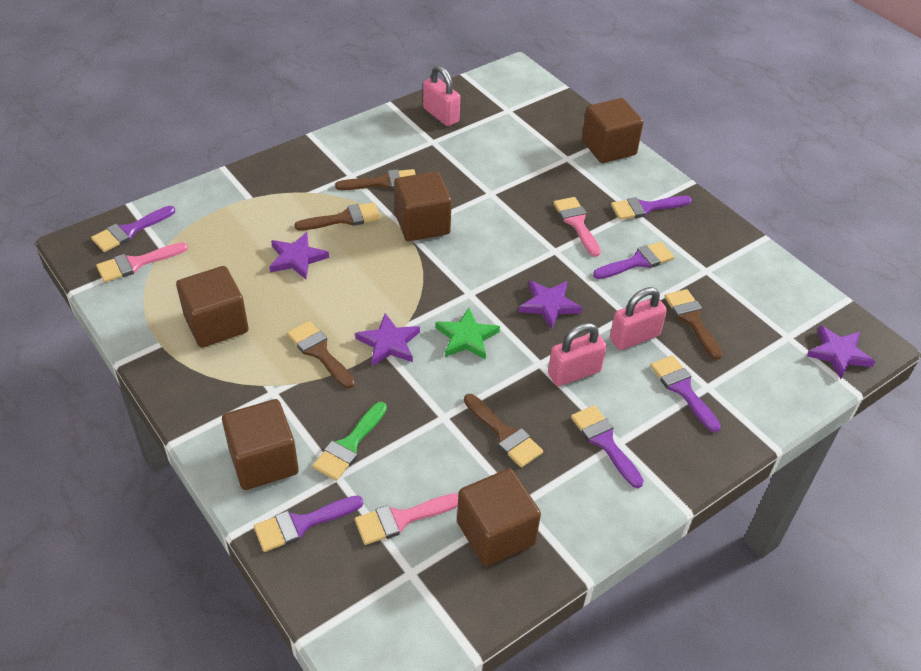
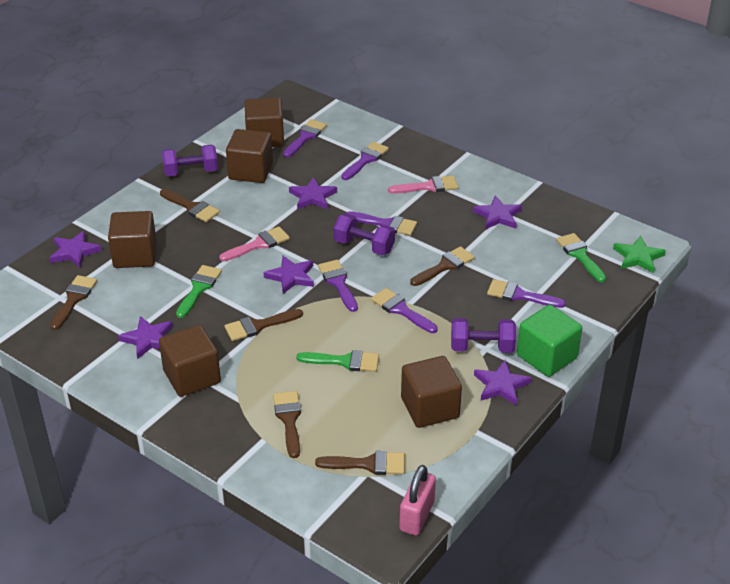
brown brush: [287,321,355,389] [294,202,381,231] [335,169,416,190] [464,394,543,468] [664,289,723,360] = 5 -> [50,275,97,330] [160,189,220,222] [225,309,303,341] [273,391,301,458] [315,451,405,475] [410,246,475,286] = 6
green brush: [312,402,387,481] = 1 -> [176,265,222,318] [296,350,379,372] [556,233,606,282] = 3
green cube: none = 0 -> [517,305,582,377] = 1
pink brush: [96,242,188,282] [355,493,458,545] [553,197,601,257] = 3 -> [219,227,290,261] [388,176,459,194] = 2
pink padlock: [423,65,460,126] [548,323,607,386] [610,287,667,350] = 3 -> [400,465,436,536] = 1
purple dumbbell: none = 0 -> [162,145,218,176] [334,214,395,255] [451,318,516,353] = 3
purple star: [269,232,329,279] [355,313,420,366] [519,280,582,329] [807,325,876,379] = 4 -> [50,231,102,268] [118,316,173,359] [263,256,314,294] [289,177,337,210] [473,195,522,230] [474,360,532,406] = 6

